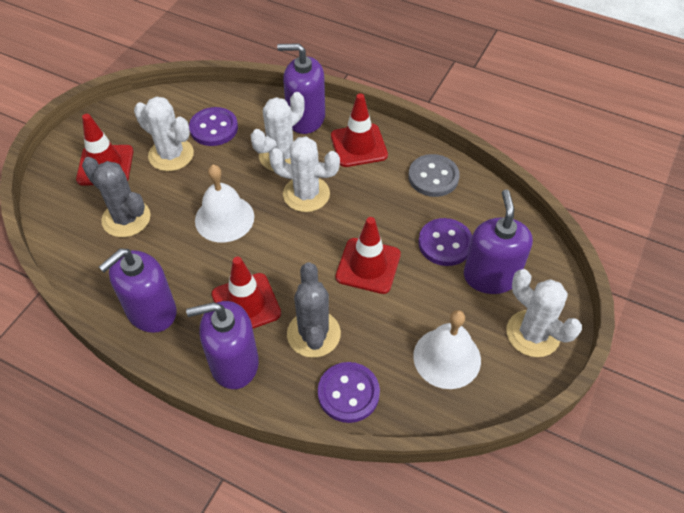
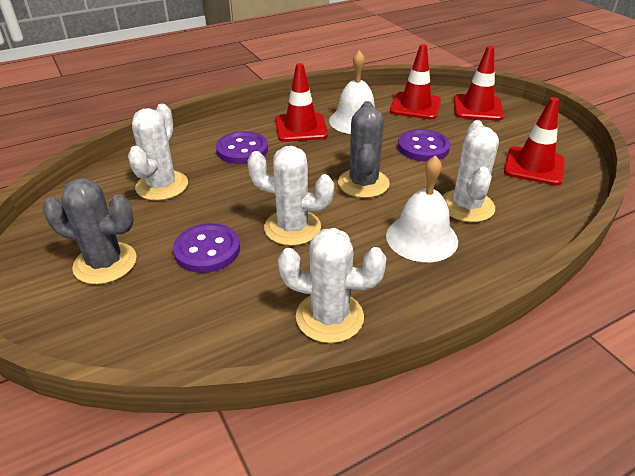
grey button: [408,154,460,197] = 1 -> none = 0
purple soap dispenser: [99,249,176,333] [186,301,259,389] [277,43,325,134] [464,189,533,294] = 4 -> none = 0

